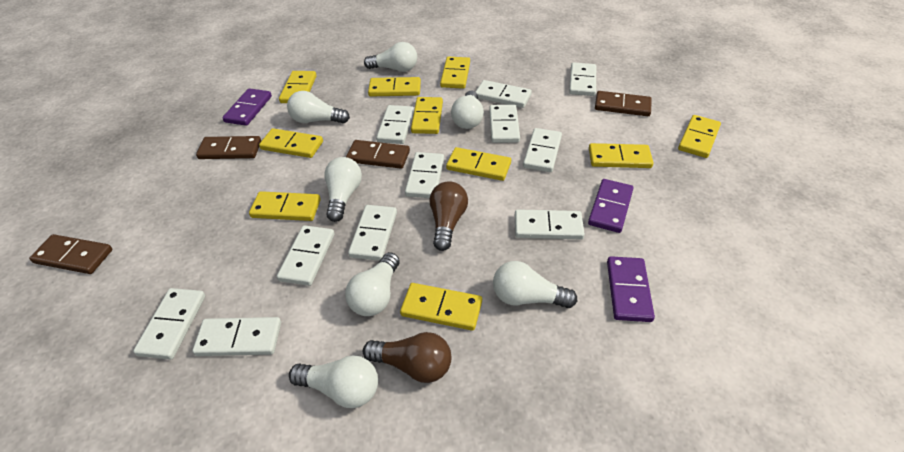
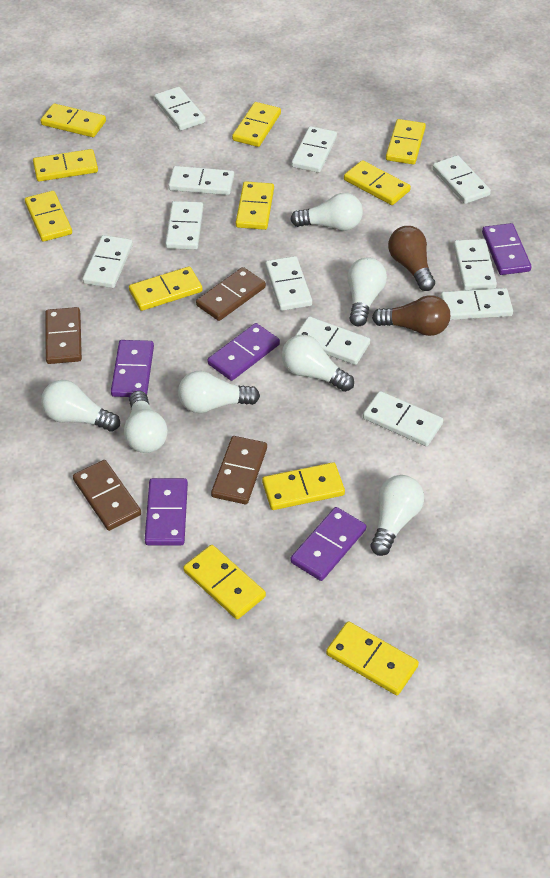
purple domino: [222,88,272,126] [588,179,633,233] [607,256,655,322] = 3 -> [111,340,154,397] [145,478,188,545] [208,323,280,381] [290,507,366,581] [482,223,532,275] = 5
yellow domino: [249,191,321,221] [259,128,323,158] [279,71,317,103] [368,77,421,96] [400,283,482,331] [411,97,443,134] [440,57,470,89] [446,147,511,181] [589,143,653,168] [678,115,721,158] = 10 -> [25,191,72,242] [33,149,98,182] [41,103,106,137] [129,266,202,311] [183,545,266,619] [232,102,281,147] [236,181,274,230] [262,462,345,510] [326,621,419,695] [344,160,411,205] [386,119,426,165] = 11

